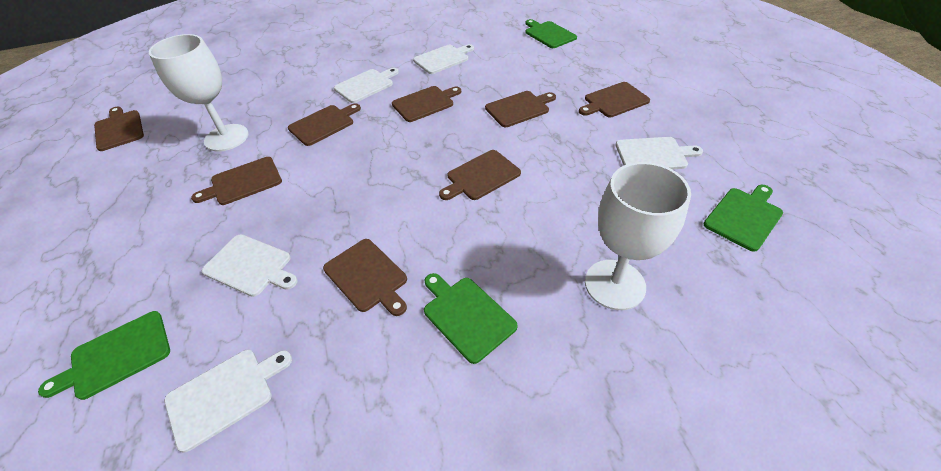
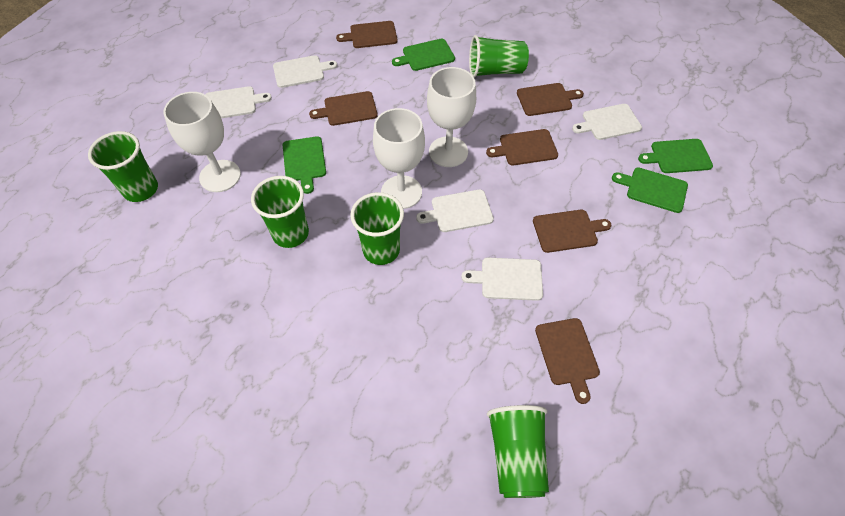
brown cutting board: [94,107,144,151] [191,157,282,205] [288,103,361,146] [323,239,407,316] [392,86,461,122] [439,150,521,200] [485,91,556,127] [579,82,650,117] = 8 -> [309,91,378,126] [336,21,398,48] [486,129,558,165] [517,83,584,116] [533,210,612,253] [535,318,600,404] = 6
green cup: none = 0 -> [88,131,158,202] [251,176,309,248] [350,192,404,265] [469,35,529,78] [487,405,549,498] = 5
white goblet: [149,34,248,152] [585,162,691,310] = 2 -> [163,92,241,192] [373,108,425,209] [427,67,476,167] = 3

